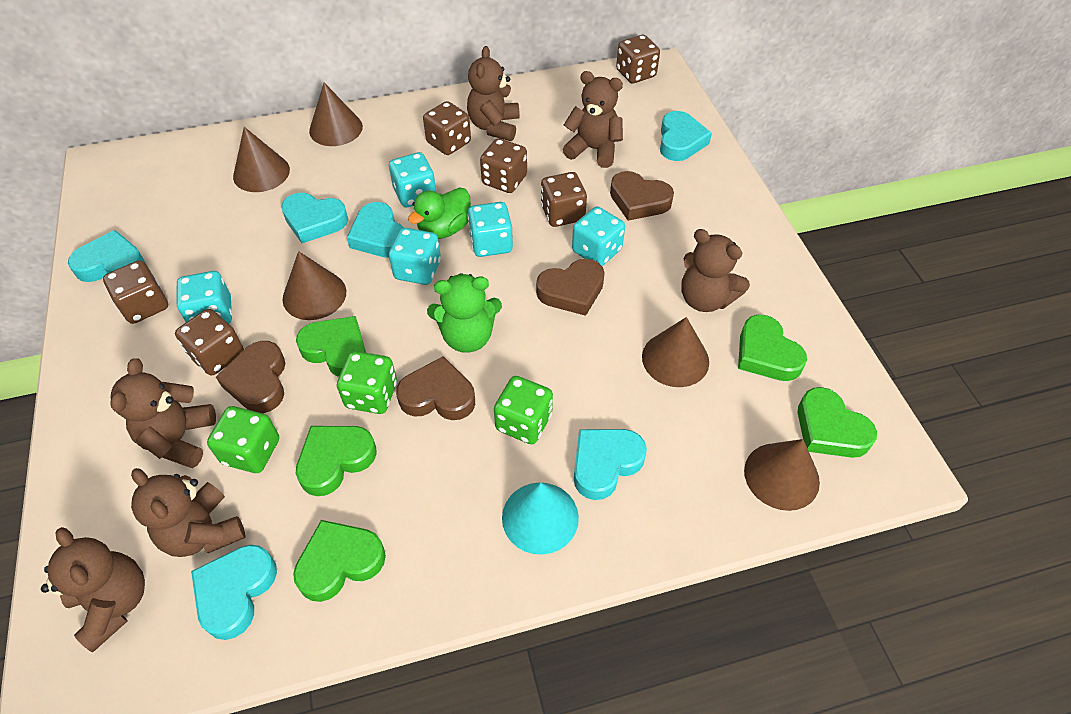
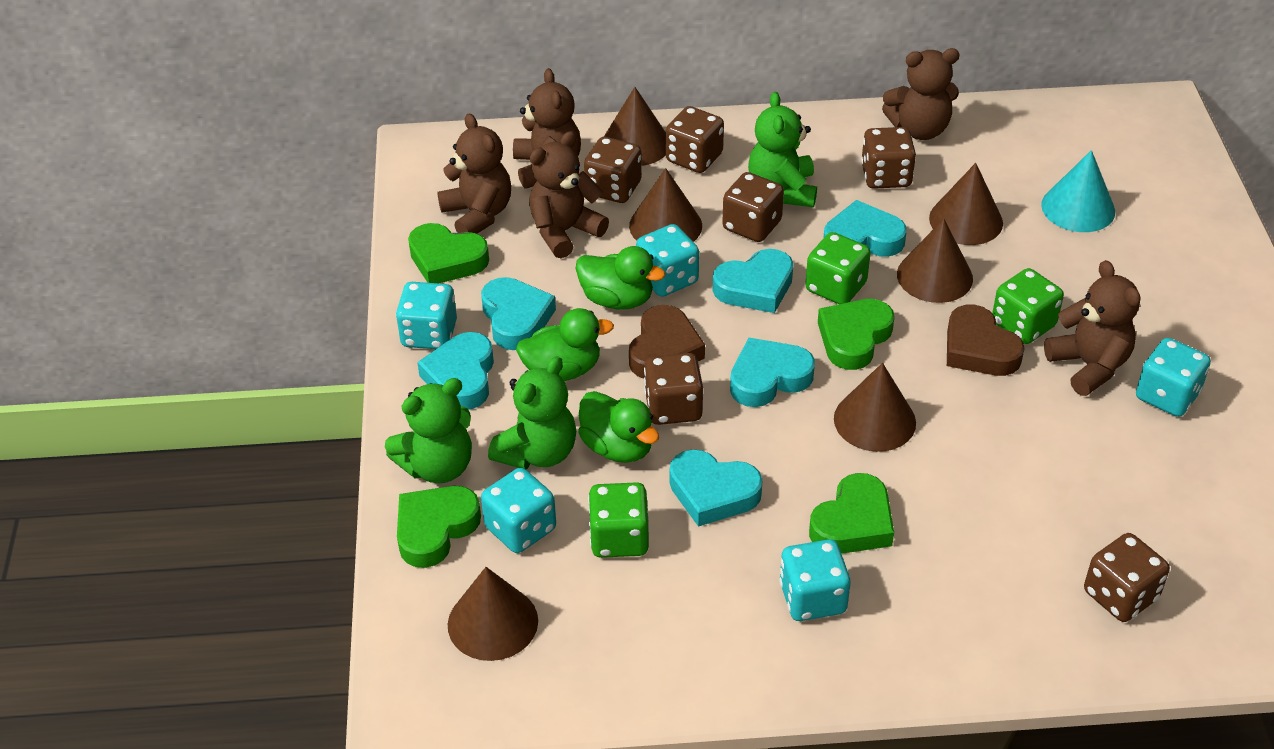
brown cone: [233,127,290,192] [282,251,346,320] [309,83,363,146] [642,317,709,387] [744,439,820,511] = 5 -> [448,567,538,661] [604,87,666,166] [629,168,702,242] [834,363,916,452] [897,219,973,303] [929,163,1003,245] = 6
brown heart: [216,341,286,413] [396,356,475,420] [536,259,605,316] [610,171,674,221] = 4 -> [629,305,705,379] [947,305,1025,376] = 2
brown teddy bear: [41,527,145,652] [110,358,216,468] [131,468,245,557] [467,46,520,141] [563,71,623,168] [681,229,750,312] = 6 -> [437,114,511,234] [513,68,581,189] [529,131,609,258] [882,48,960,140] [1044,260,1141,396] = 5
green duck: [408,188,471,239] = 1 -> [516,308,614,381] [576,246,666,310] [578,391,659,463] = 3
green heart: [293,520,386,602] [296,316,366,377] [296,426,376,496] [738,315,807,381] [797,387,877,458] = 5 -> [397,486,481,568] [408,223,489,283] [809,473,894,554] [818,299,894,370] = 4
green teddy bear: [427,273,502,353] = 1 -> [385,378,472,483] [488,356,576,469] [748,92,817,207] = 3

